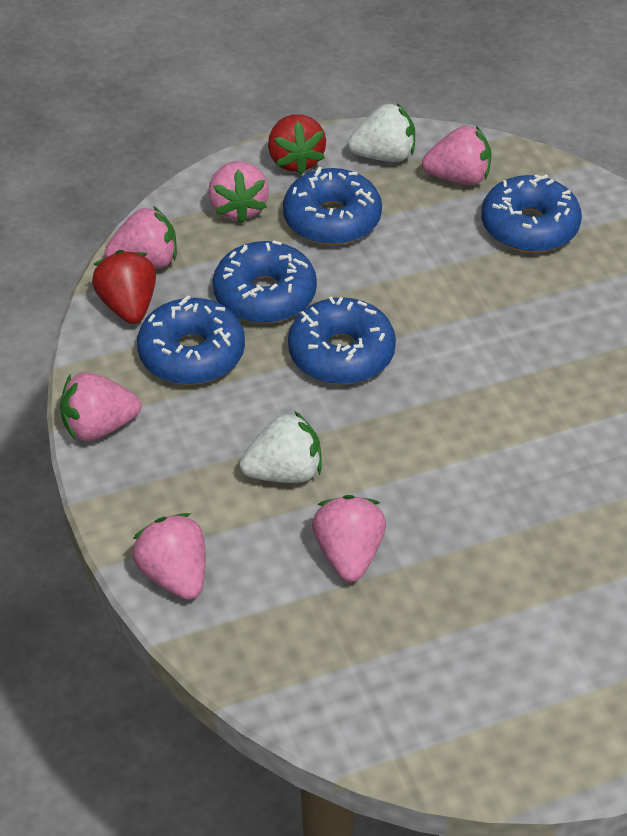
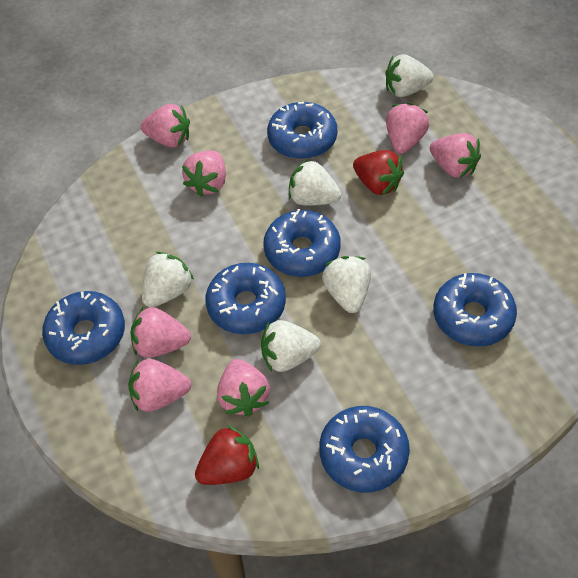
blue donut: [137,295,245,385] [213,240,317,324] [283,167,382,245] [288,296,396,385] [481,174,582,253] = 5 -> [42,291,125,365] [206,263,286,334] [263,209,341,277] [267,102,337,159] [319,406,410,492] [433,273,517,347] = 6
pink strawberry: [60,372,141,441] [104,206,177,269] [132,513,205,600] [208,161,269,224] [312,495,386,582] [422,125,491,185] = 6 -> [128,359,191,412] [130,307,191,358] [141,104,190,147] [182,151,226,197] [217,359,270,417] [386,102,429,154] [430,133,481,178] = 7
white strawberry: [239,411,321,483] [348,103,415,162] = 2 -> [142,252,194,307] [261,320,321,372] [289,159,341,206] [322,256,371,313] [386,54,434,97] = 5

